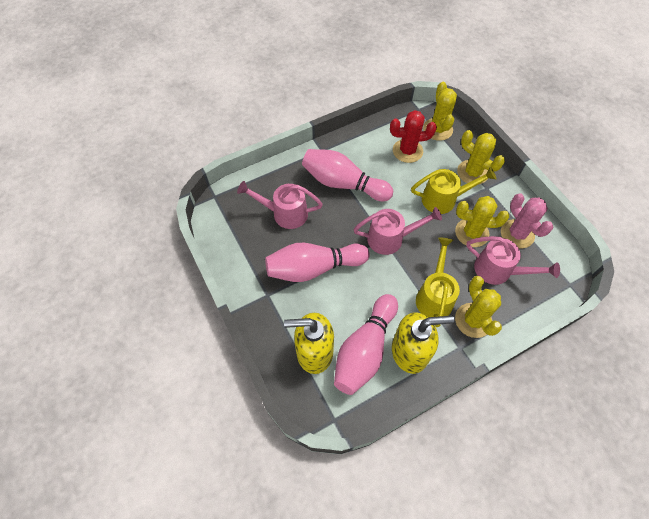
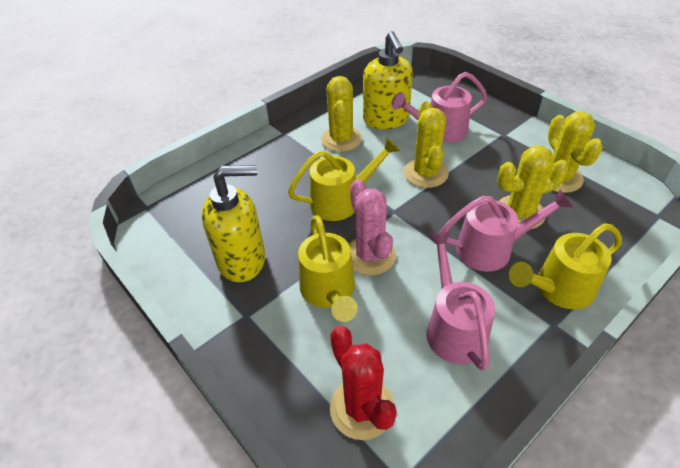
pink bowling pin: [265,243,369,282] [302,149,393,201] [334,294,398,395] = 3 -> none = 0
yellow watering can: [411,167,496,214] [416,237,460,327] = 2 -> [288,137,400,221] [298,215,358,322] [509,223,622,309] = 3

